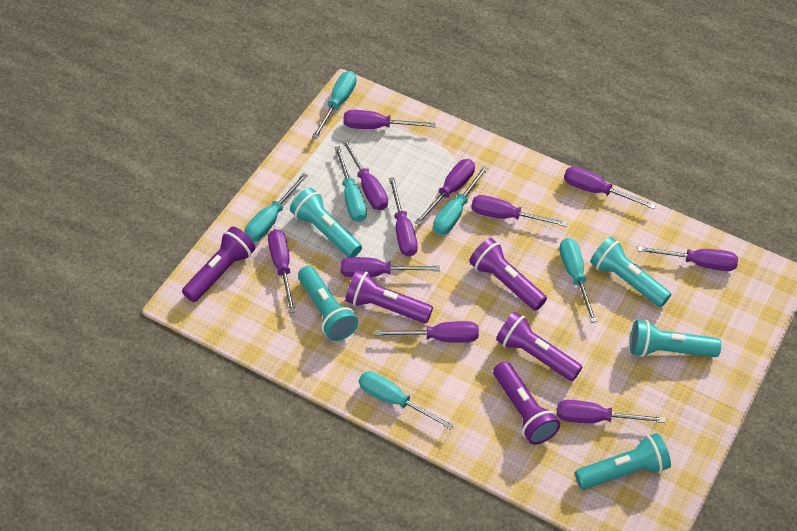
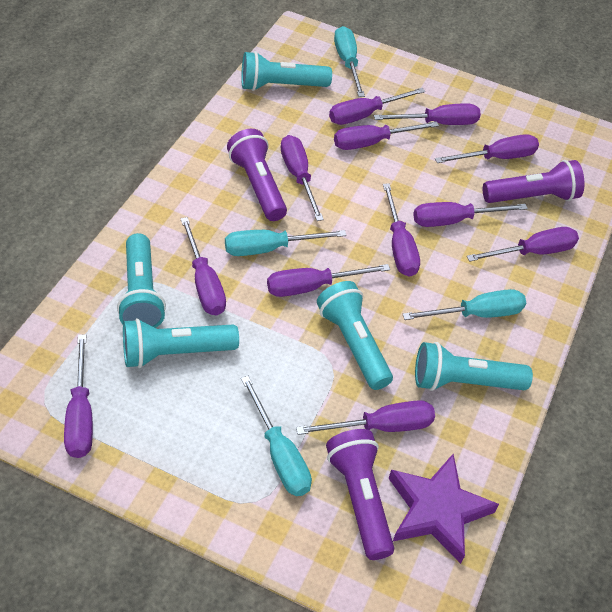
purple flashlight: [182,226,256,302] [345,270,433,323] [469,238,547,311] [493,362,560,445] [496,312,582,381] = 5 -> [227,129,287,221] [326,429,394,560] [483,160,585,203] = 3
purple screwdriver: [268,229,296,313] [340,257,440,277] [342,139,388,210] [343,110,436,129] [375,321,479,343] [389,177,418,257] [414,159,475,225] [471,195,567,227] [557,400,665,423] [564,167,656,209] [637,246,738,271] = 11 -> [64,334,93,458] [180,217,226,315] [267,264,390,297] [281,135,324,221] [296,400,435,435] [329,88,425,125] [334,121,439,150] [374,103,481,125] [383,183,420,277] [413,202,528,227] [435,134,539,163] [467,227,579,262] = 12
purple star: none = 0 -> [389,454,499,564] = 1
turquoise screwdriver: [245,173,308,242] [312,71,357,138] [334,146,367,222] [359,371,454,430] [433,166,488,235] [559,238,597,323] = 6 -> [225,230,347,256] [241,376,312,496] [334,26,365,97] [403,289,526,320] = 4

